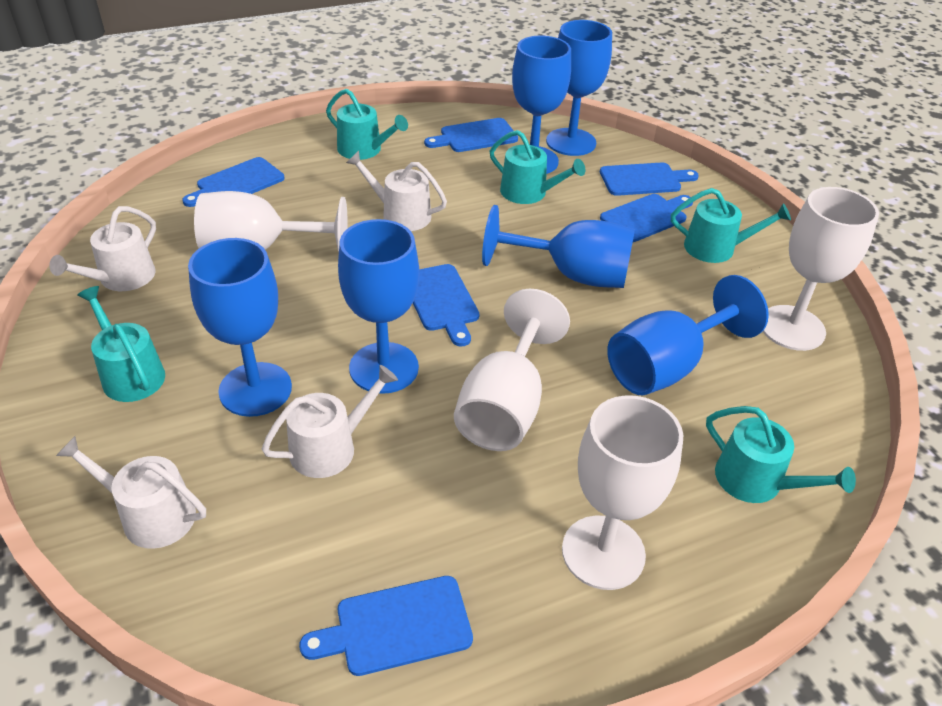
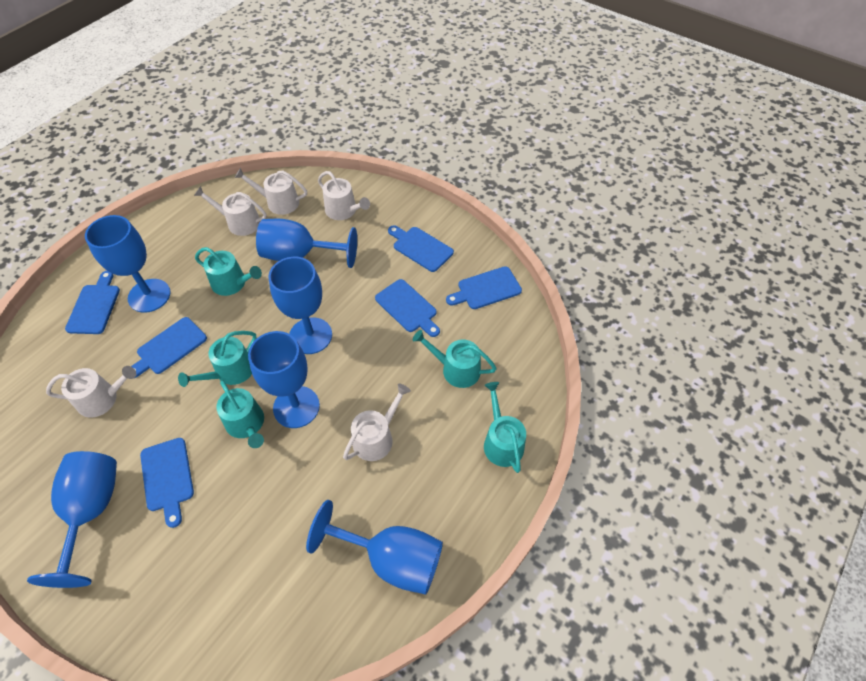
white goblet: [194,191,348,252] [454,289,570,451] [562,395,683,590] [763,187,879,351] = 4 -> none = 0
white watering can: [49,206,156,291] [56,436,206,549] [262,365,398,478] [346,151,447,231] = 4 -> [46,366,136,418] [194,186,267,236] [234,168,307,215] [318,171,370,220] [343,383,411,461] = 5

